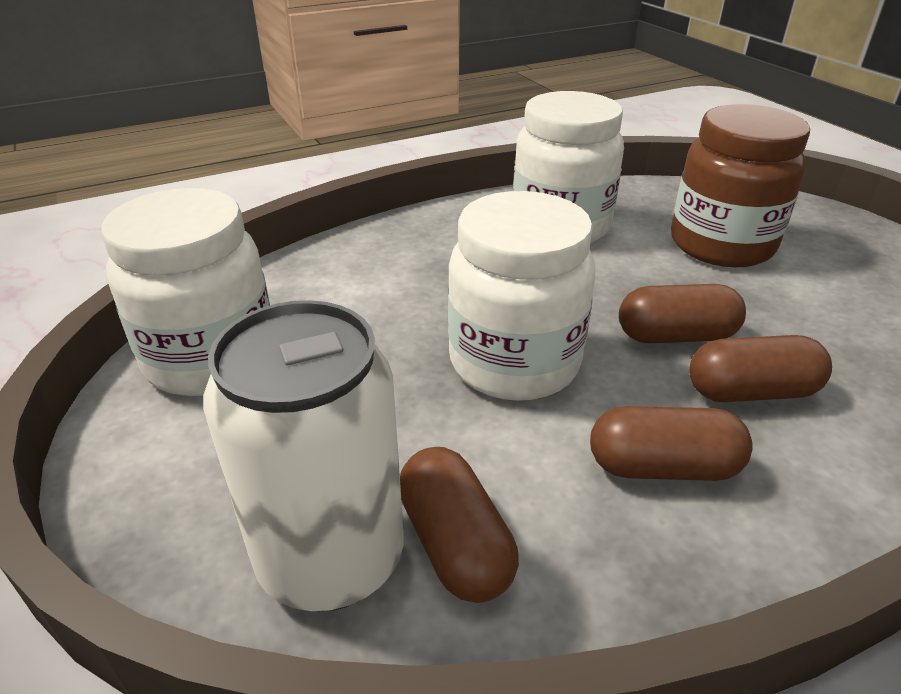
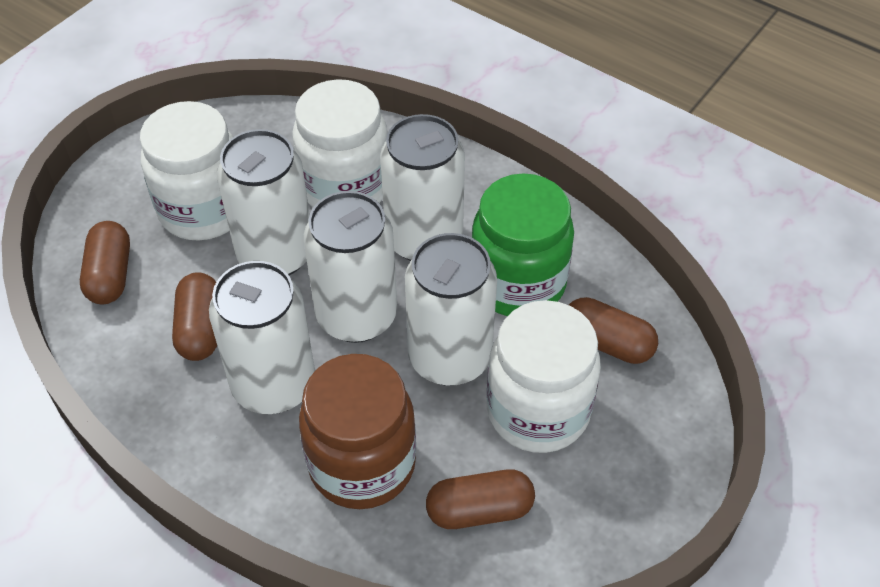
green jar: none = 0 -> [472,173,574,316] = 1
white can: [203,300,404,611] = 1 -> [209,261,315,414] [217,129,310,275] [304,191,397,343] [380,114,465,261] [405,233,497,386] = 5

